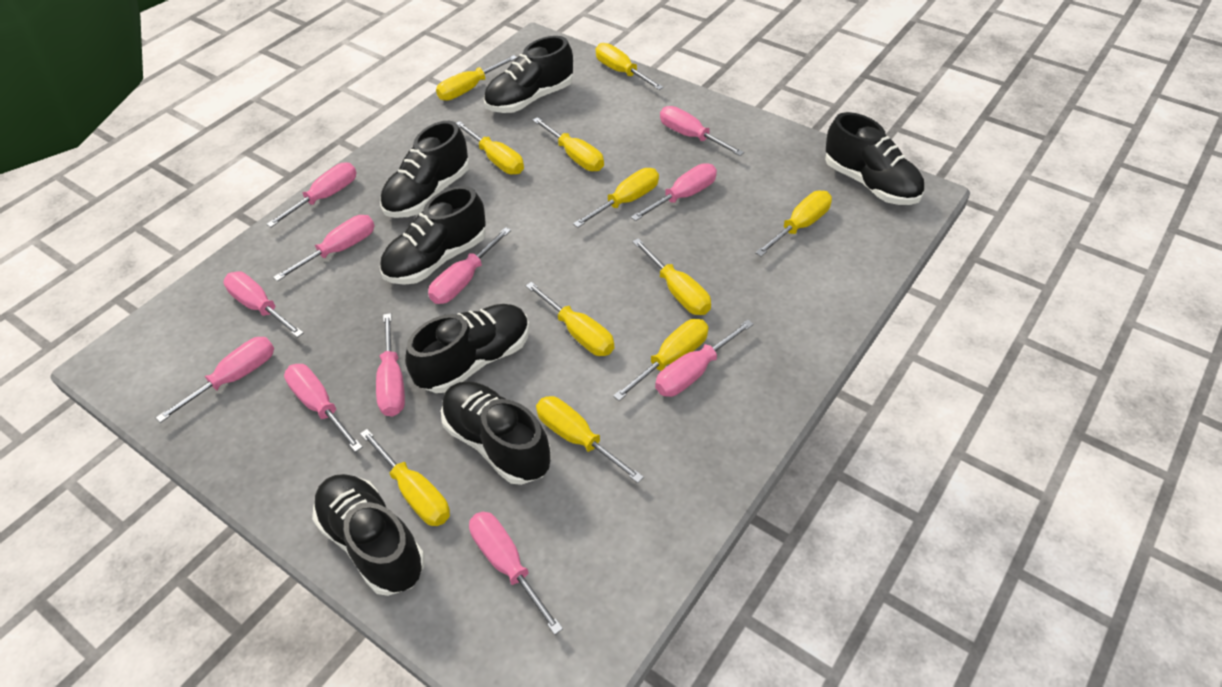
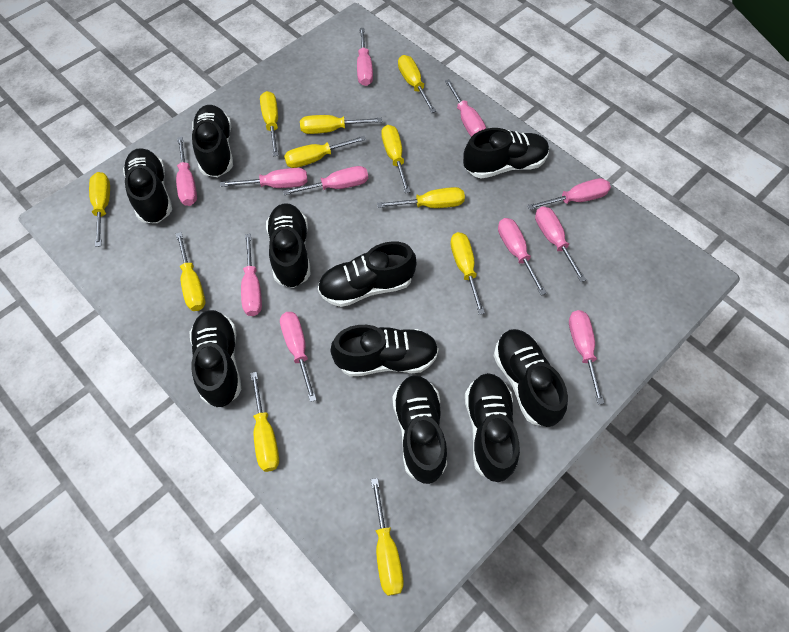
black shoe: [312,474,425,596] [380,121,469,218] [380,186,486,285] [405,304,530,393] [441,381,551,485] [484,36,573,113] [825,112,924,205] = 7 -> [123,148,172,223] [190,310,241,407] [192,105,233,177] [266,203,311,288] [318,241,416,307] [330,325,439,377] [392,375,447,484] [463,128,549,179] [465,373,520,482] [494,329,568,427] = 10

